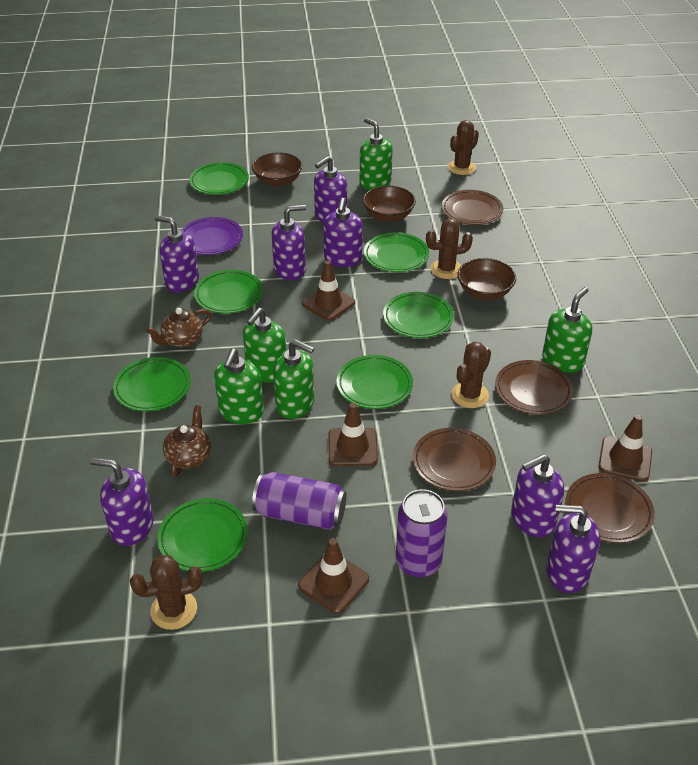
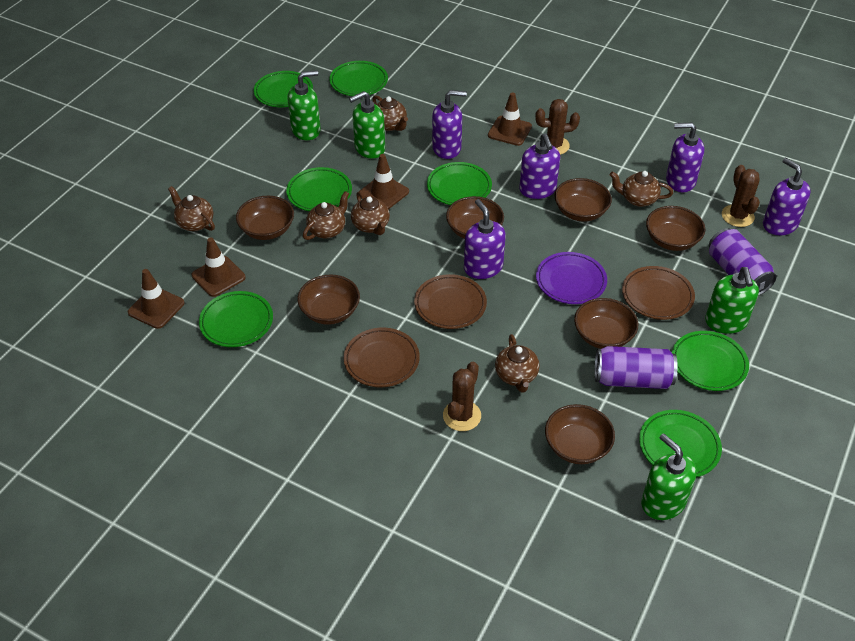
brown bowl: [252,152,302,187] [363,186,416,222] [457,258,516,300] = 3 -> [236,196,294,240] [297,274,360,325] [446,196,504,239] [545,404,615,464] [554,178,612,222] [574,298,638,349] [646,206,705,251] = 7
brown cactus: [130,555,203,630] [426,219,473,279] [448,120,479,175] [451,342,491,408] = 4 -> [443,362,481,431] [535,99,580,155] [722,165,760,227] = 3
brown plate: [413,428,496,491] [441,190,503,225] [495,360,573,415] [565,473,655,543] = 4 -> [344,328,420,387] [414,274,487,329] [622,266,695,320] = 3
brown teapot: [146,308,212,347] [163,405,211,477] = 2 -> [168,186,215,231] [303,191,349,240] [351,192,390,235] [372,95,408,131] [495,334,540,393] [610,171,673,207] = 6
green soap dispenser: [214,349,264,424] [243,307,286,383] [273,339,314,419] [360,118,393,190] [542,287,592,373] = 5 -> [287,71,321,140] [349,91,385,159] [641,433,697,520] [705,267,759,334] = 4
purple soap dispenser: [90,458,154,546] [155,216,199,292] [271,205,306,280] [314,156,347,223] [323,198,363,267] [511,454,564,537] [546,505,600,593] = 7 -> [432,90,467,159] [464,199,506,279] [519,133,560,199] [666,123,704,192] [763,158,811,236] = 5

